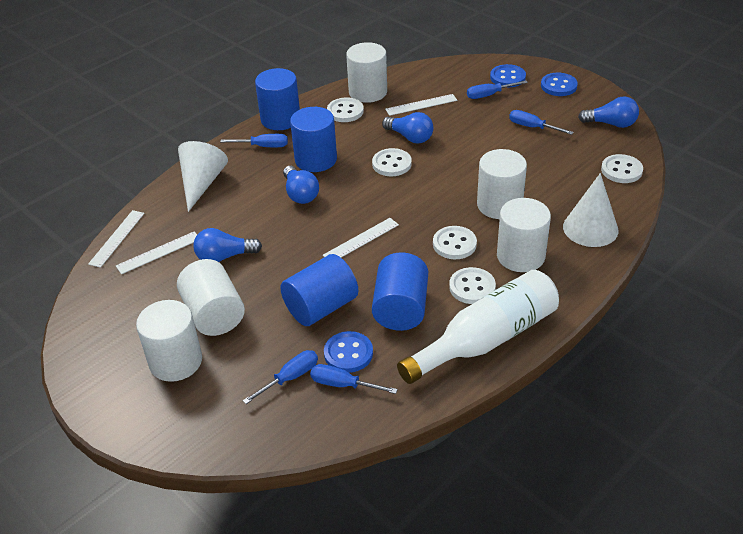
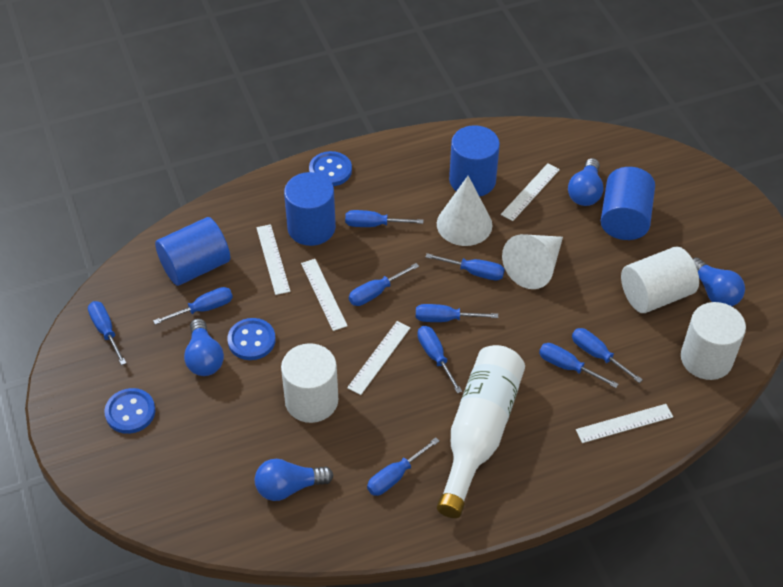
blue screwdriver: [220,134,288,147] [243,350,318,404] [310,364,398,394] [467,80,528,99] [509,110,574,135] = 5 -> [88,301,126,365] [153,287,233,325] [345,210,424,227] [349,263,419,306] [367,437,439,496] [416,304,498,322] [418,326,462,394] [426,253,505,280] [539,343,618,388] [572,328,643,383] = 10
white button: [327,97,364,122] [372,148,412,176] [433,226,477,259] [449,267,496,304] [601,154,643,183] = 5 -> none = 0
white cylinder: [136,300,202,382] [177,259,245,336] [346,42,387,103] [477,149,527,219] [497,198,551,272] = 5 -> [281,343,338,423] [621,247,699,313] [681,302,746,380] = 3
white ruler: [88,210,145,268] [116,231,197,274] [323,218,399,257] [385,94,457,116] = 4 -> [256,224,290,295] [301,259,348,331] [347,321,410,395] [501,163,560,221] [576,404,673,443] = 5

